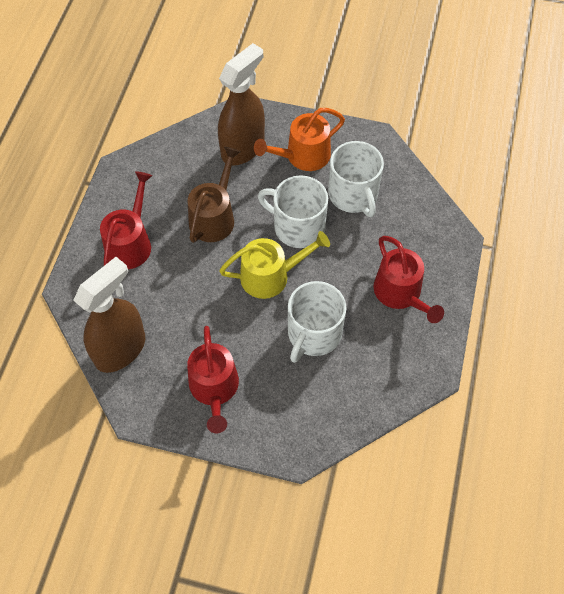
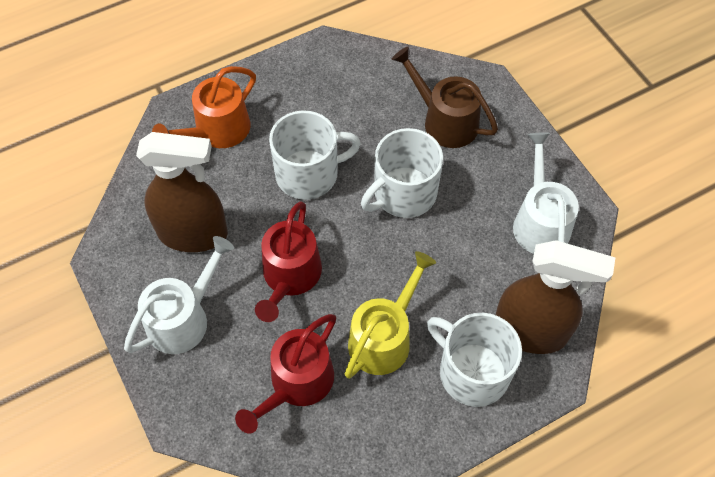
red watering can: [100,171,153,269] [187,326,239,433] [373,236,444,323] = 3 -> [235,314,336,434] [255,201,322,322] = 2
white watering can: none = 0 -> [124,236,234,354] [513,132,579,254] = 2

